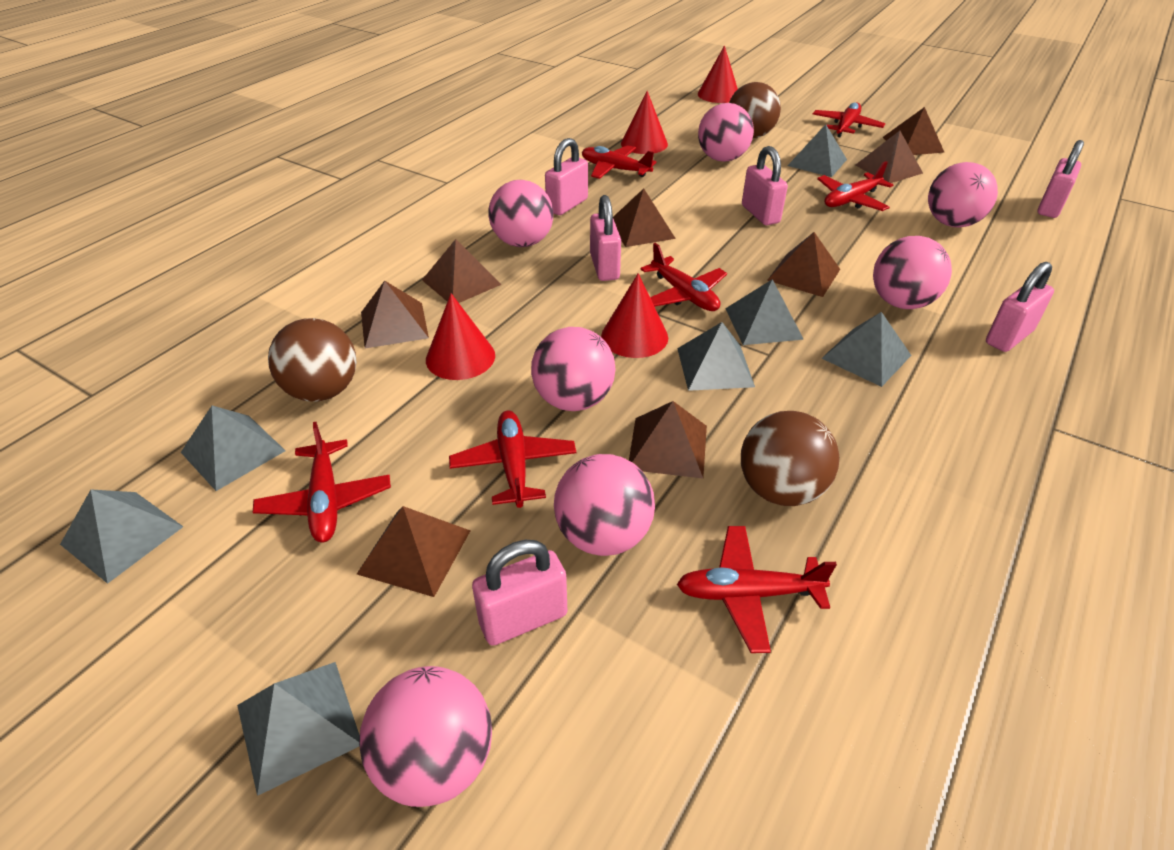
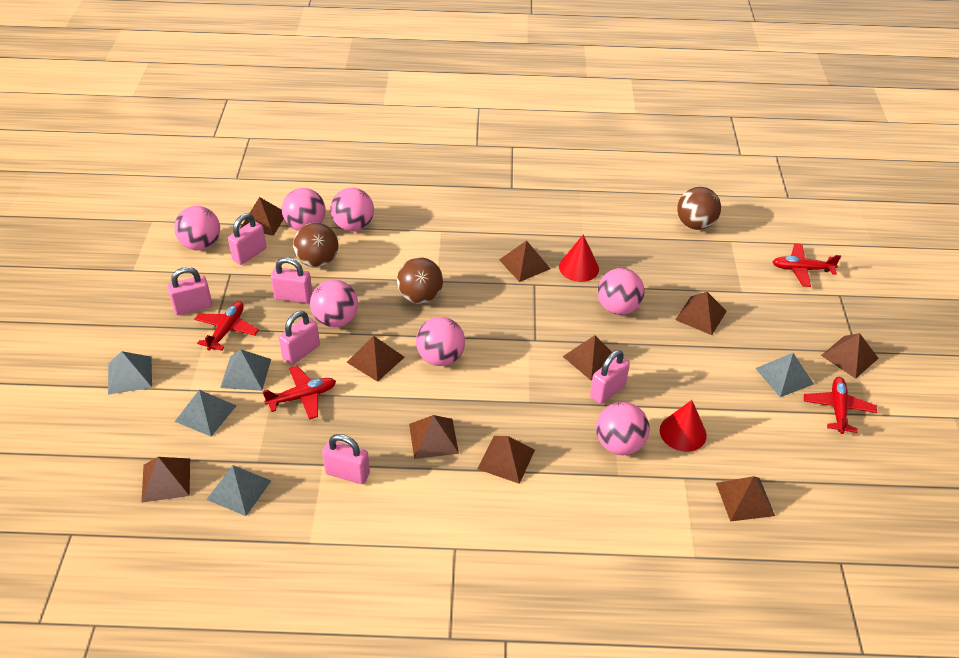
brown pyramid: [357,506,471,597] [361,281,429,348] [422,239,502,303] [613,189,676,247] [629,401,707,478] [767,232,840,297] [856,131,923,183] [883,107,944,155] = 8 -> [141,457,190,503] [240,197,284,236] [347,336,405,382] [409,415,459,459] [477,436,535,484] [499,240,551,282] [563,335,612,381] [675,292,727,335] [716,476,775,522] [821,333,879,379] = 10
grey pyramid: [60,489,183,584] [181,406,286,491] [237,662,360,796] [677,322,755,391] [725,279,804,345] [787,124,847,177] [822,312,911,387] = 7 -> [108,351,152,395] [175,390,236,436] [206,465,271,516] [220,349,271,391] [755,353,814,397] = 5
red cone: [426,293,495,380] [601,273,668,358] [621,91,668,154] [698,45,738,103] = 4 -> [559,235,599,282] [660,400,707,452] = 2
red plane: [253,422,391,543] [449,411,576,508] [582,145,657,179] [640,243,727,311] [677,526,837,653] [813,103,885,137] [817,161,893,211] = 7 -> [194,301,259,351] [263,366,336,420] [773,243,841,287] [804,377,877,434] = 4

